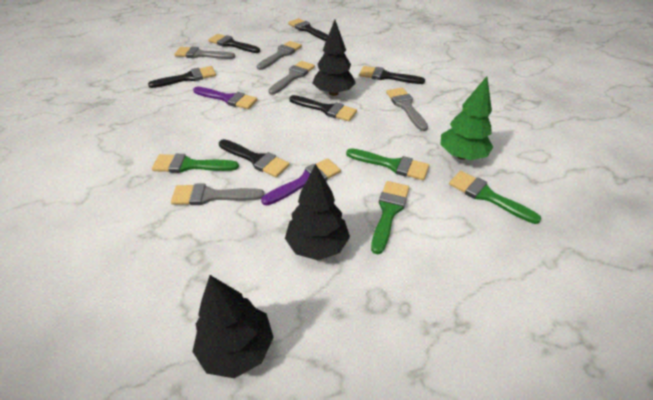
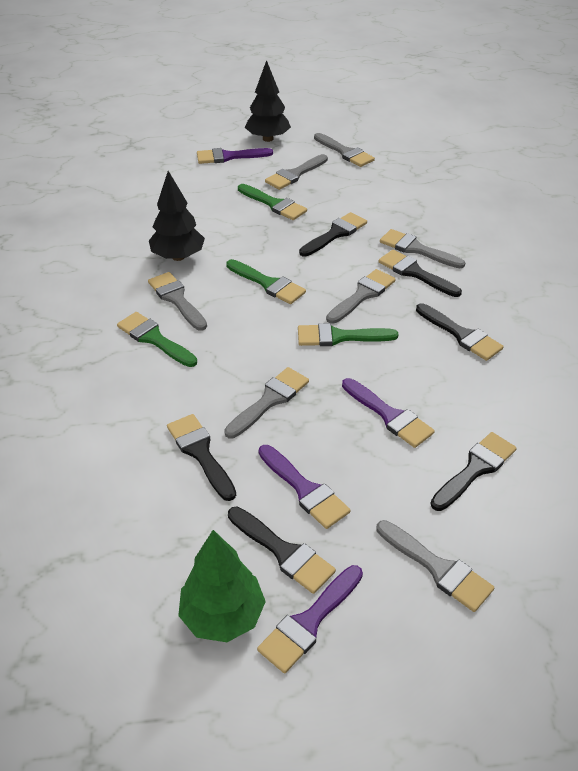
black tree: [192,275,274,378] [285,164,350,260] [313,20,356,96] = 3 -> [149,171,205,261] [245,60,291,142] = 2
grey brush: [171,184,265,205] [174,47,235,59] [257,41,302,70] [268,61,315,95] [386,88,428,131] = 5 -> [148,272,207,331] [224,367,309,439] [265,154,328,190] [314,133,375,167] [326,269,396,324] [377,520,494,612] [380,229,465,268] = 7
purple brush: [193,87,258,109] [261,158,341,205] = 2 -> [197,148,273,164] [257,565,363,674] [258,445,350,529] [342,378,435,448] = 4

